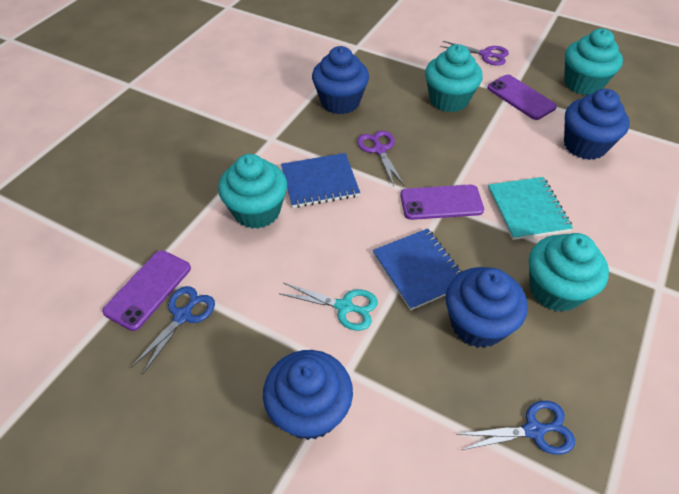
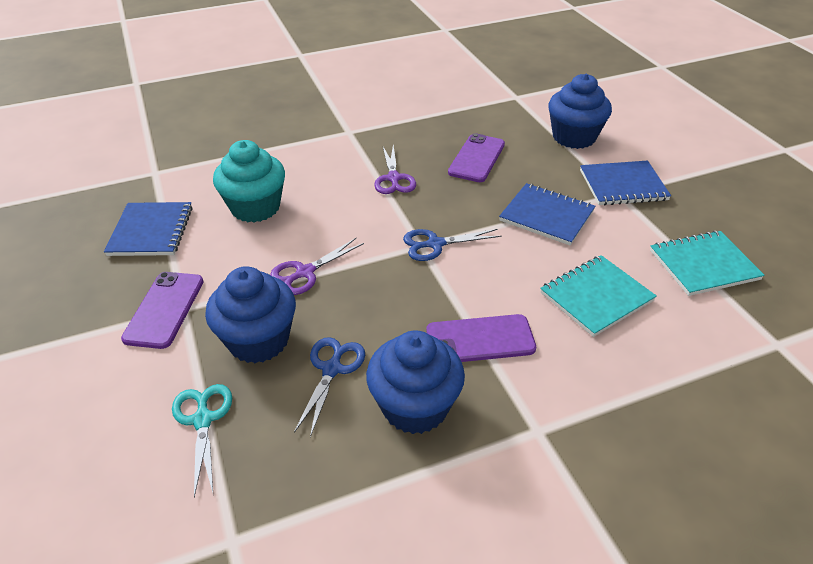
blue cupcake: [263,350,353,440] [312,46,369,114] [446,267,528,348] [564,89,630,160] = 4 -> [205,266,296,363] [366,330,465,434] [548,74,612,149] = 3
blue notebook: [281,153,360,208] [373,229,463,310] = 2 -> [104,202,193,256] [499,183,595,245] [580,161,671,205] = 3
turquoise cupcake: [218,154,287,229] [425,44,483,112] [529,233,609,312] [564,28,623,95] = 4 -> [213,140,285,222] = 1
turquoise notebook: [488,177,573,240] = 1 -> [540,255,657,337] [650,231,765,296] = 2

